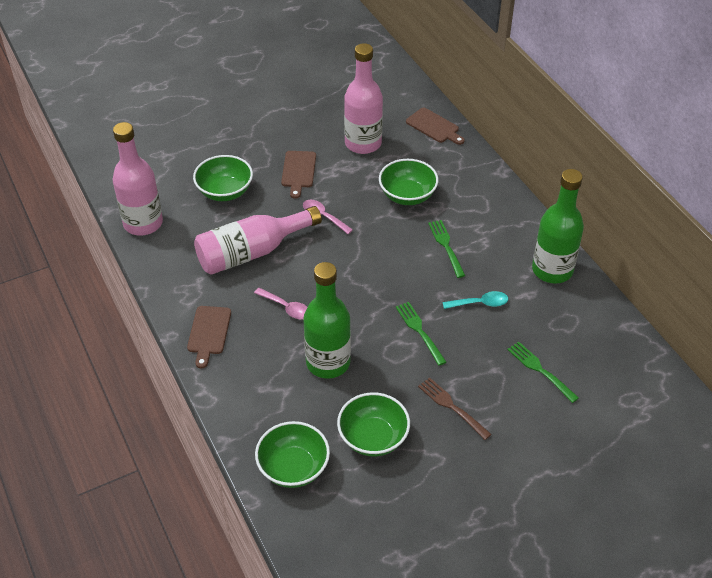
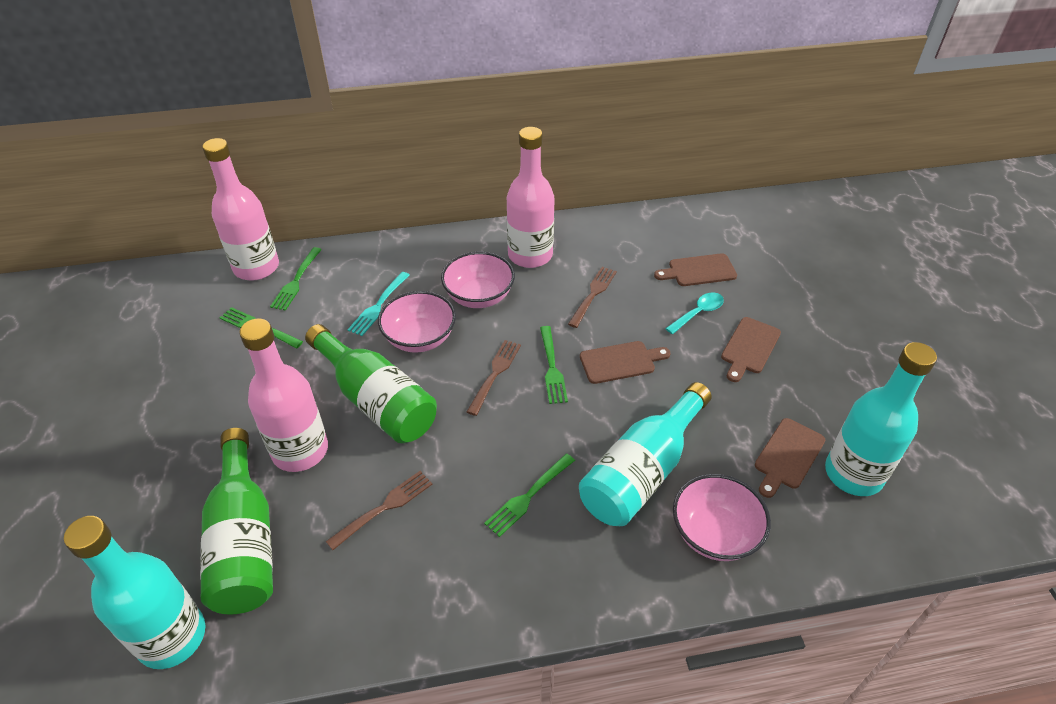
brown cutting board: [187,306,231,368] [281,151,316,199] [406,108,465,145] = 3 -> [580,341,671,384] [654,253,737,286] [721,317,781,382] [755,418,825,498] = 4
brown fork: [418,377,492,440] = 1 -> [326,471,433,550] [467,340,521,416] [568,267,617,328] = 3
green bowl: [193,155,253,201] [255,421,330,488] [337,392,410,456] [379,159,439,205] = 4 -> none = 0
green fork: [395,302,446,366] [428,220,465,278] [507,341,579,403] = 3 -> [220,307,303,348] [270,247,322,311] [484,454,575,537] [540,326,568,404] = 4
pink bowl: none = 0 -> [378,291,456,353] [441,252,515,308] [673,474,771,561] = 3
pink spoon: [254,288,307,319] [303,200,353,234] = 2 -> none = 0
turquoise bottle: none = 0 -> [64,516,205,669] [579,382,712,526] [825,342,937,496] = 3
turquoise fork: none = 0 -> [348,272,409,336] = 1

